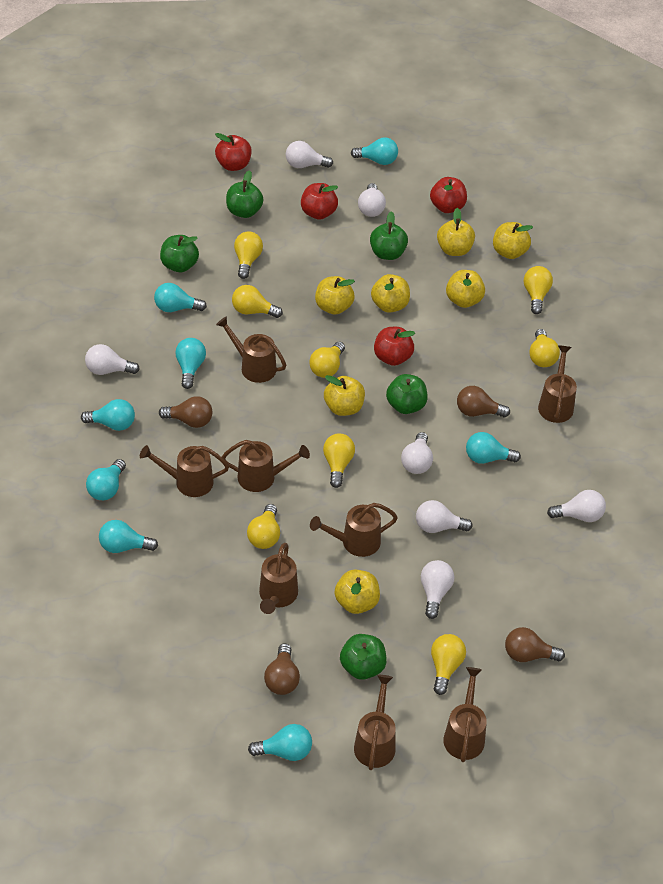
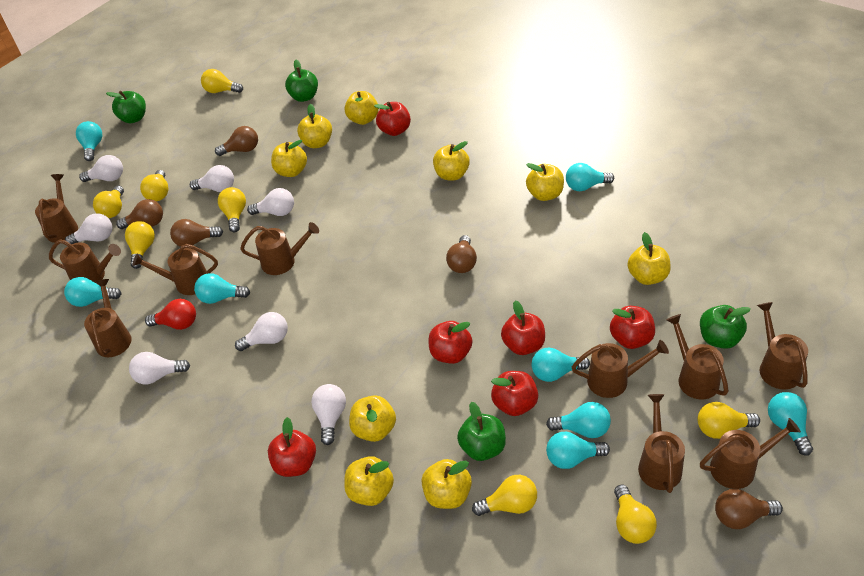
brown light bulb: [159,396,213,428] [264,644,300,695] [457,386,510,417] [505,627,565,662] = 4 -> [116,199,163,229] [170,219,223,247] [215,126,258,156] [446,235,477,273] [715,489,783,529] = 5
brown watering can: [140,445,229,497] [216,316,286,383] [222,440,310,492] [259,543,298,614] [310,503,398,557] [354,675,396,770] [443,667,487,762] [538,345,577,423] = 8 -> [35,174,78,243] [49,239,121,284] [84,279,132,357] [132,244,218,295] [240,222,319,275] [572,340,669,398] [638,394,685,493] [666,314,729,400] [700,418,801,489] [757,302,808,389] = 10
green apple: [160,235,199,272] [226,170,263,218] [340,634,387,680] [370,211,408,260] [386,374,428,414] = 5 -> [106,91,146,123] [285,60,318,102] [457,402,506,461] [700,305,751,349] = 4
red apple: [215,133,252,171] [301,183,338,220] [374,327,415,366] [430,177,467,213] = 4 -> [268,417,316,477] [374,102,411,136] [429,321,472,364] [491,371,538,416] [501,300,545,355] [610,306,655,349] = 6
red light bulb: none = 0 -> [145,299,196,330] = 1
yellow apple: [315,276,355,315] [324,375,365,416] [334,569,380,614] [371,274,410,313] [437,208,475,256] [446,270,485,308] [493,222,533,259] = 7 -> [271,140,307,177] [297,104,332,148] [344,91,379,125] [344,456,394,506] [349,395,396,442] [422,459,472,509] [433,141,470,181] [526,163,564,201] [627,232,671,285] = 9

